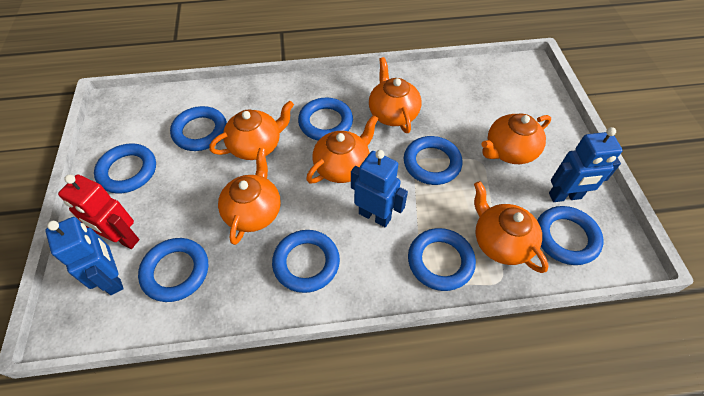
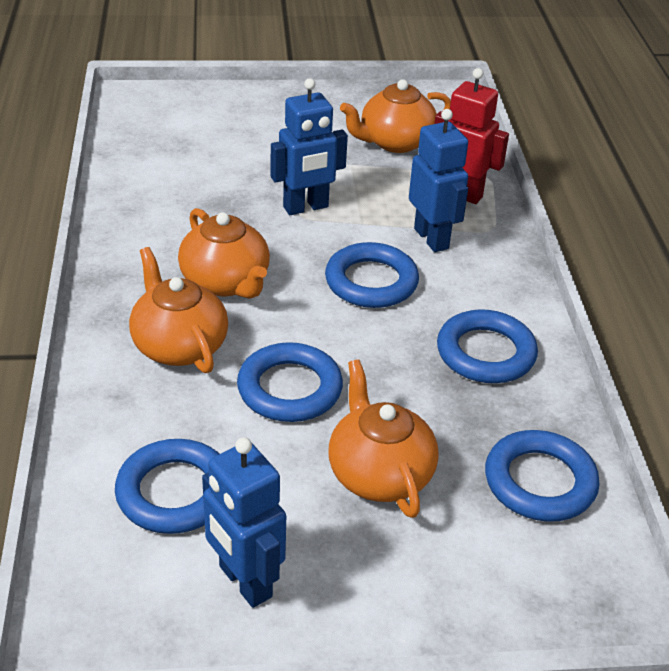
blue ring: [94,144,156,193] [138,238,208,302] [170,106,227,151] [272,230,340,293] [298,98,353,141] [404,136,463,185] [408,228,476,291] [537,206,604,265] = 8 -> [115,439,219,534] [237,342,343,422] [325,242,419,308] [437,309,538,383] [485,430,600,522] = 5
orange teapot: [209,101,294,160] [218,148,281,245] [306,115,379,183] [369,57,422,133] [474,181,549,273] [481,113,551,164] = 6 -> [129,247,228,373] [178,208,270,299] [329,359,439,518] [340,79,451,153] = 4

